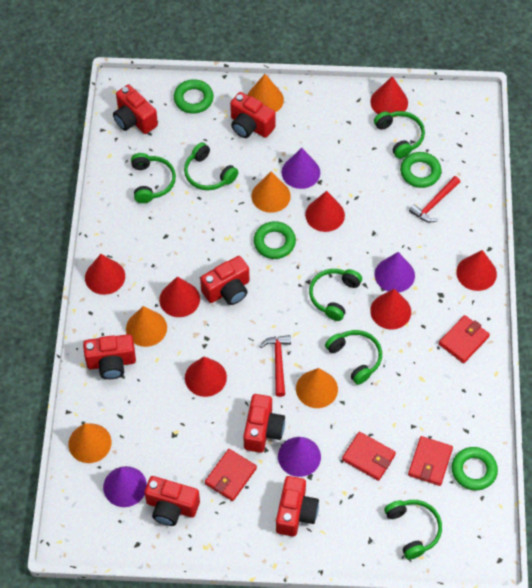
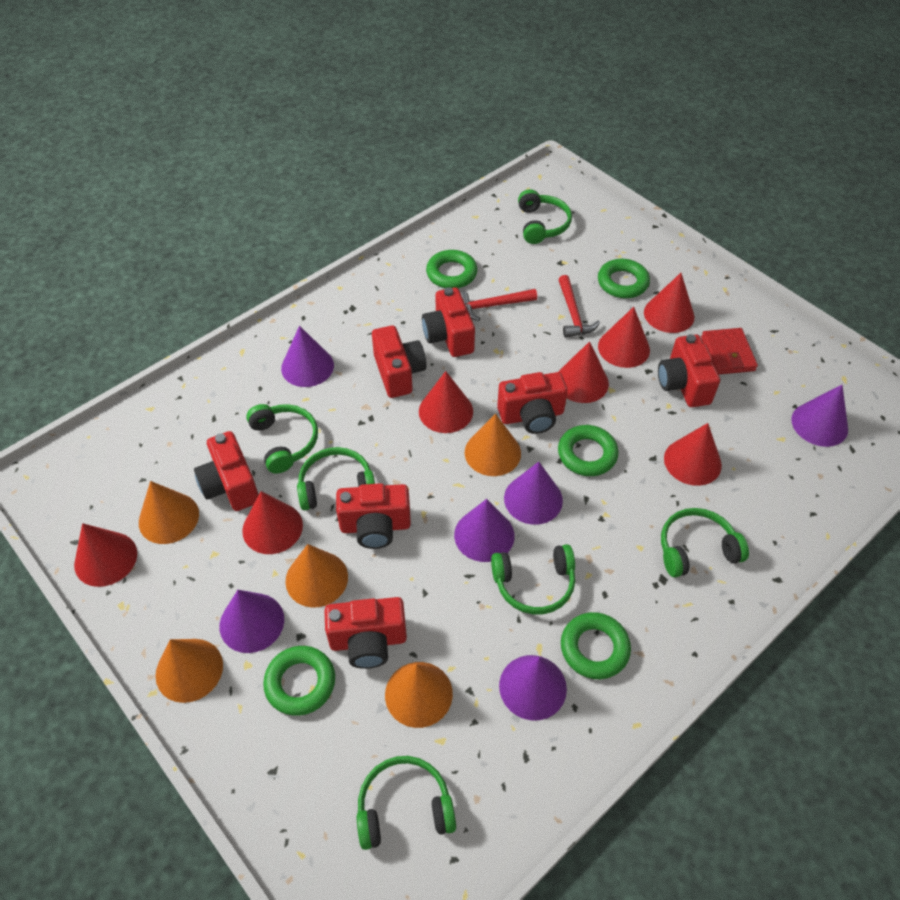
green ring: [174,79,214,114] [254,221,296,259] [400,152,441,188] [452,447,498,490] = 4 -> [263,646,335,716] [426,250,477,288] [558,425,619,476] [561,612,631,679] [598,259,650,298] = 5
purple cone: [103,466,147,507] [278,437,321,477] [281,148,320,189] [375,252,415,293] = 4 -> [220,590,284,653] [281,326,334,387] [454,499,515,562] [499,655,567,720] [504,462,563,525] [791,385,848,447] = 6
red wallet: [205,449,257,501] [342,432,396,481] [408,436,453,486] [439,315,490,363] = 4 -> [701,328,758,374] = 1

